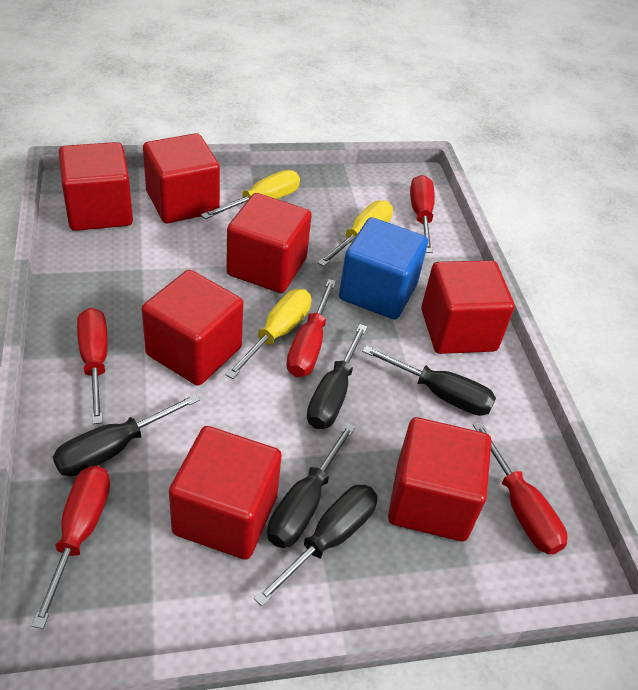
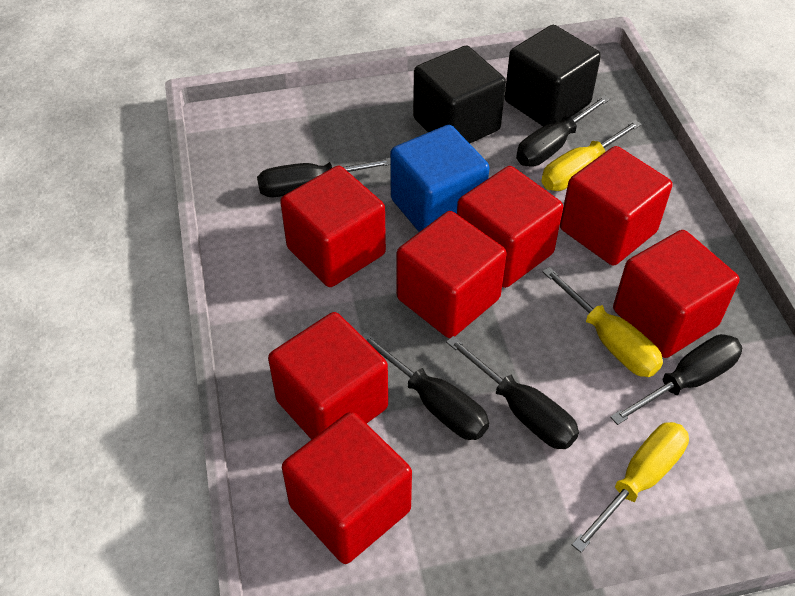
black cube: none = 0 -> [413,46,506,143] [505,25,601,126] = 2
red screwdriver: [32,466,110,629] [77,308,108,424] [287,279,336,377] [410,175,435,253] [473,422,568,554] = 5 -> none = 0

